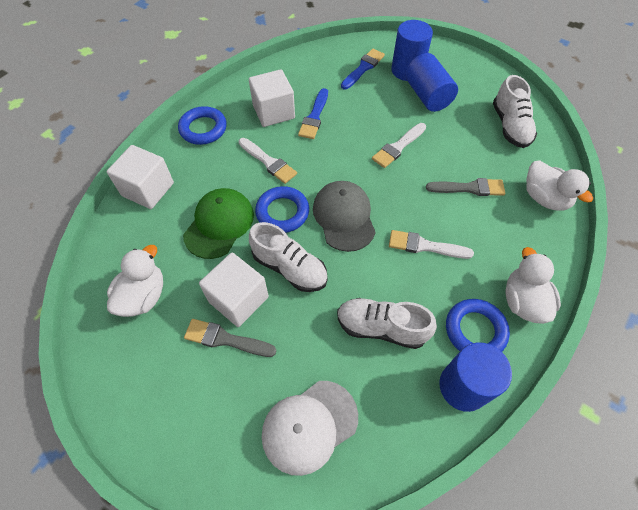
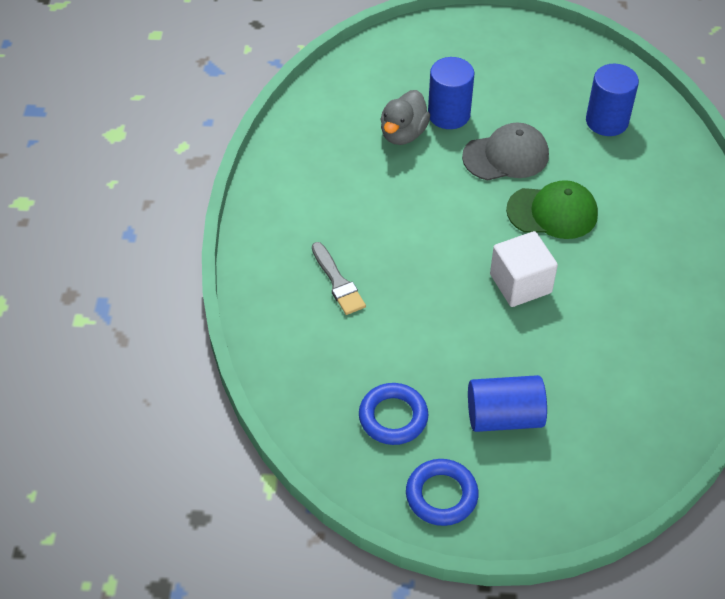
blue brush: [298,88,328,139] [341,49,385,89] = 2 -> none = 0
blue ring: [178,106,227,145] [255,186,309,233] [446,299,510,352] = 3 -> [359,383,428,445] [406,459,479,526] = 2
grey brush: [184,319,276,357] [426,178,505,196] = 2 -> [312,242,366,315] = 1
grey duck: none = 0 -> [380,90,430,145] = 1
white brush: [239,138,297,184] [372,123,426,168] [389,230,474,259] = 3 -> none = 0
white cap: [262,381,358,476] = 1 -> none = 0
white cube: [107,145,174,209] [199,253,269,327] [249,69,295,127] = 3 -> [490,231,558,307] = 1
white duck: [107,245,163,317] [506,247,561,324] [526,160,593,211] = 3 -> none = 0
white shoe: [249,222,328,292] [337,298,437,349] [493,75,537,148] = 3 -> none = 0

